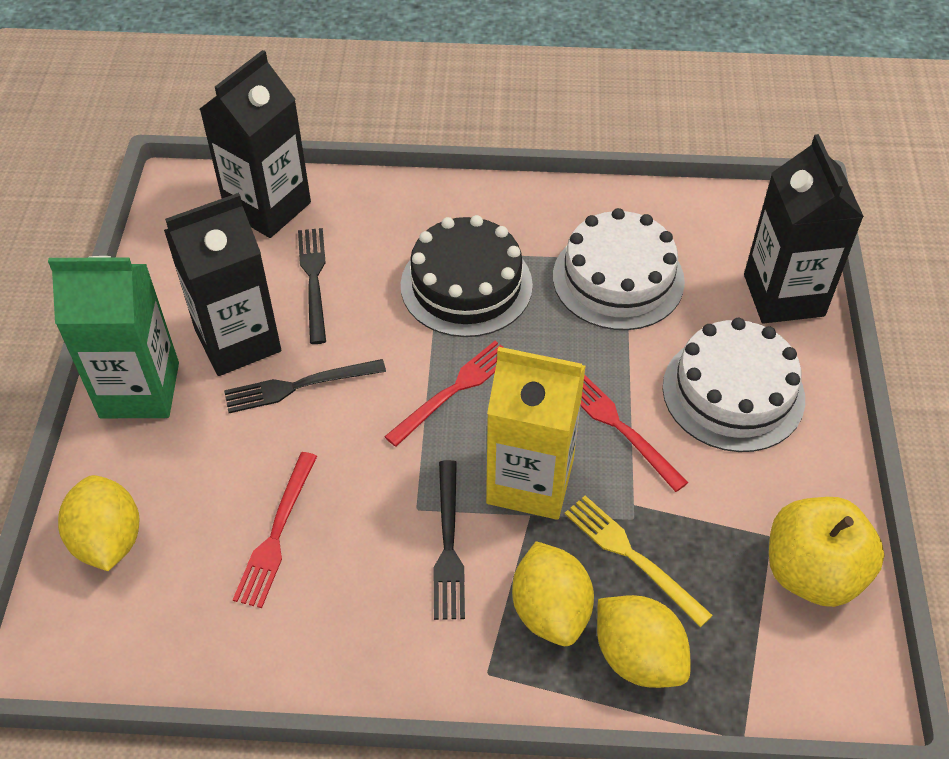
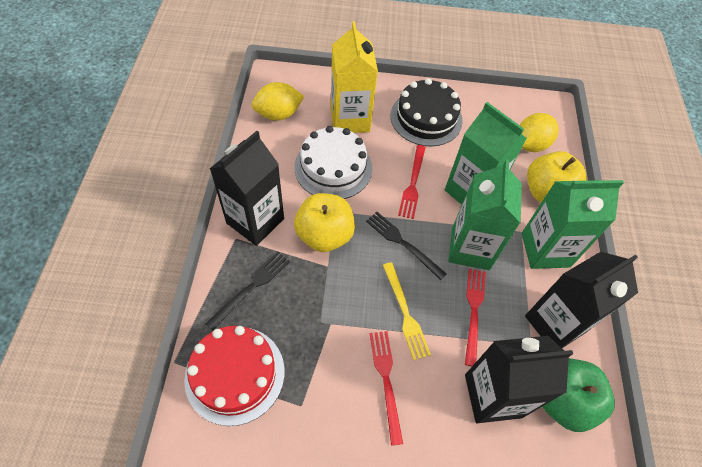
black fork: [224,359,386,413] [298,228,326,344] [434,460,465,620] = 3 -> [205,251,290,331] [366,212,447,280] = 2
green apple: none = 0 -> [542,358,615,432] = 1
green carton: [48,256,179,418] = 1 -> [445,102,527,205] [448,160,522,270] [521,180,624,269] = 3
red cake: none = 0 -> [184,326,285,426] = 1
white cake: [553,208,685,330] [663,318,805,452] = 2 -> [294,126,372,199] = 1
yellow apple: [769,497,885,607] = 1 -> [294,193,355,252] [527,151,586,202] = 2
yellow lemon: [58,475,140,571] [512,541,594,646] [597,595,691,688] = 3 -> [252,82,304,121] [520,113,559,152] = 2

